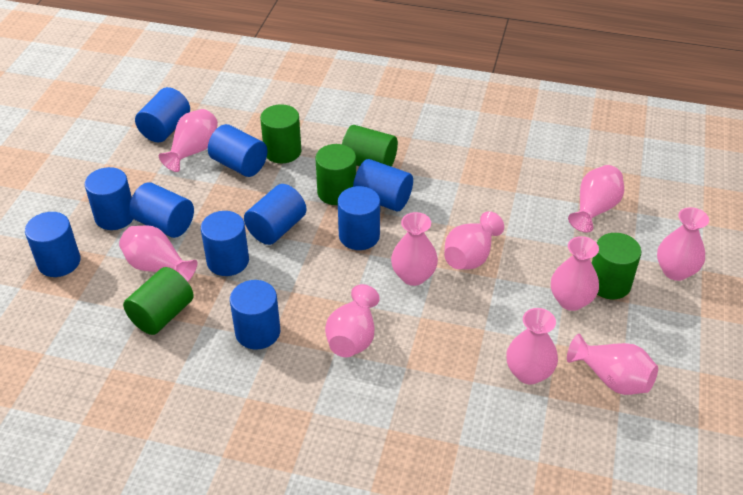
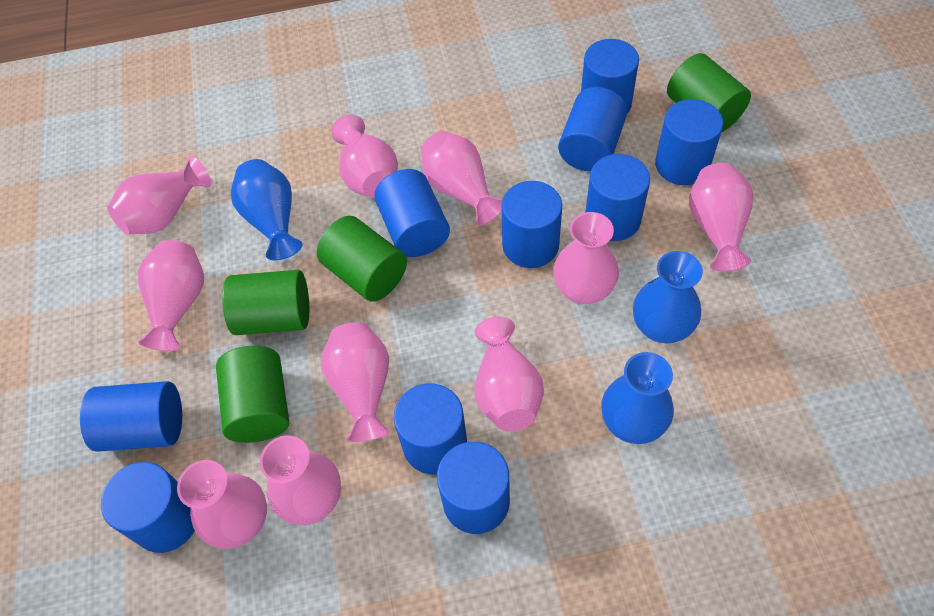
blue vase: none = 0 -> [231,159,302,260] [601,352,674,444] [633,251,703,343] = 3
green cylinder: [123,267,194,335] [260,104,302,163] [316,144,356,205] [342,125,398,167] [592,233,641,299] = 5 -> [216,346,289,443] [222,270,309,335] [317,216,407,302] [667,53,751,132] = 4

